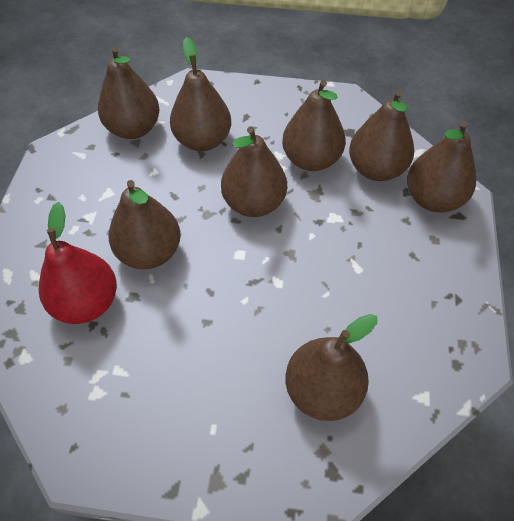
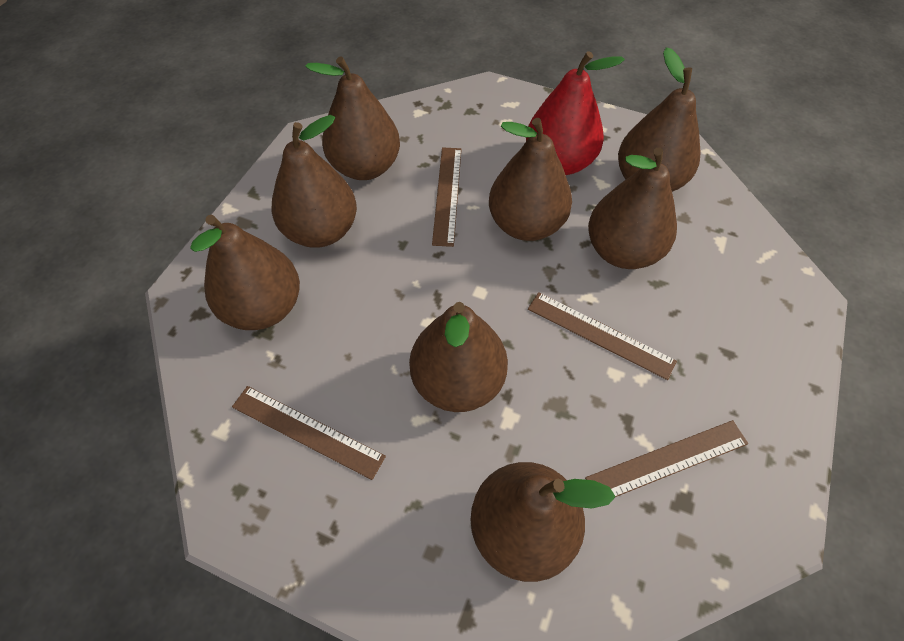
brown ruler: none = 0 -> [232,386,386,480] [432,147,462,247] [528,292,677,380] [585,420,748,497] = 4

